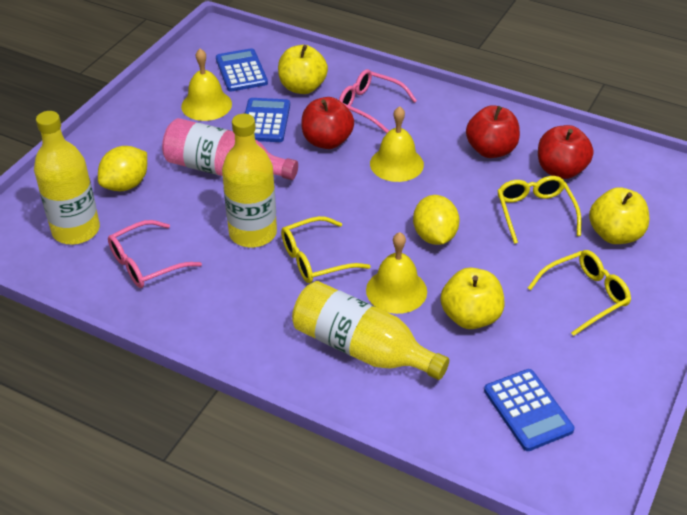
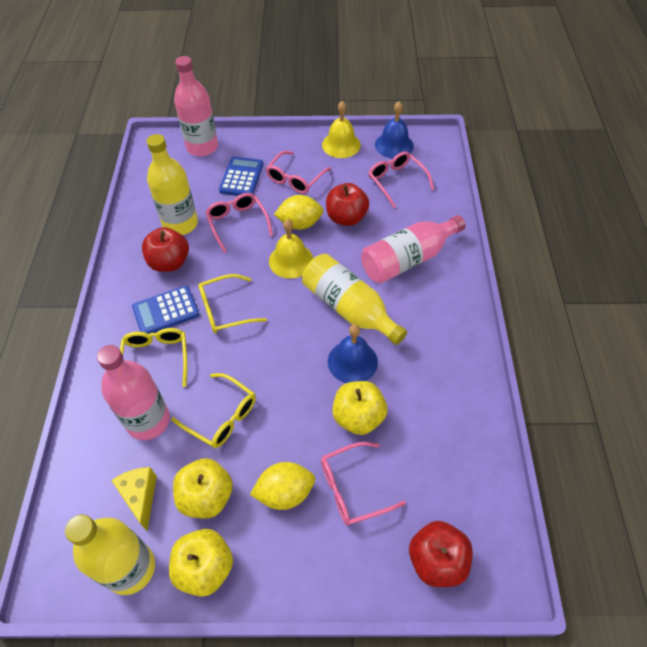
blue bell: none = 0 -> [328,324,378,383] [375,101,414,158] = 2
blue calculator: [216,48,268,92] [245,98,290,142] [484,369,574,451] = 3 -> [132,286,199,334] [219,157,263,196] = 2
pink bottle: [162,118,298,180] = 1 -> [97,345,170,440] [174,56,218,156] [361,215,466,283] = 3
pink glasses: [108,220,202,288] [339,69,417,133] = 2 -> [205,193,273,253] [266,151,331,194] [321,442,406,525] [369,151,434,208] = 4
yellow bell: [181,49,232,121] [366,232,427,314] [370,106,424,182] = 3 -> [269,219,313,278] [322,101,361,158] = 2
yellow cheese: none = 0 -> [111,467,157,531] = 1

